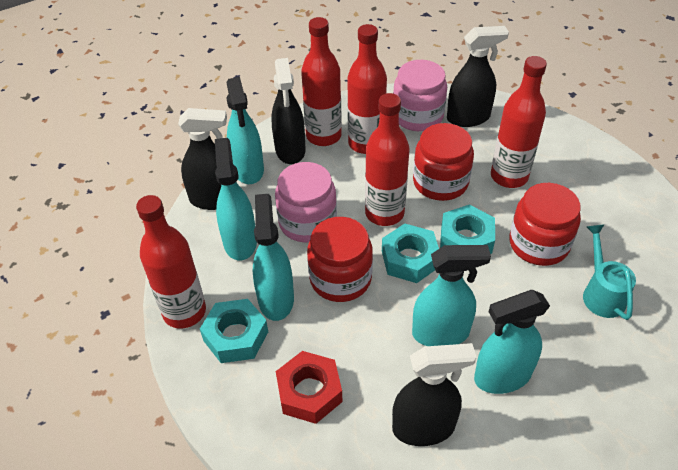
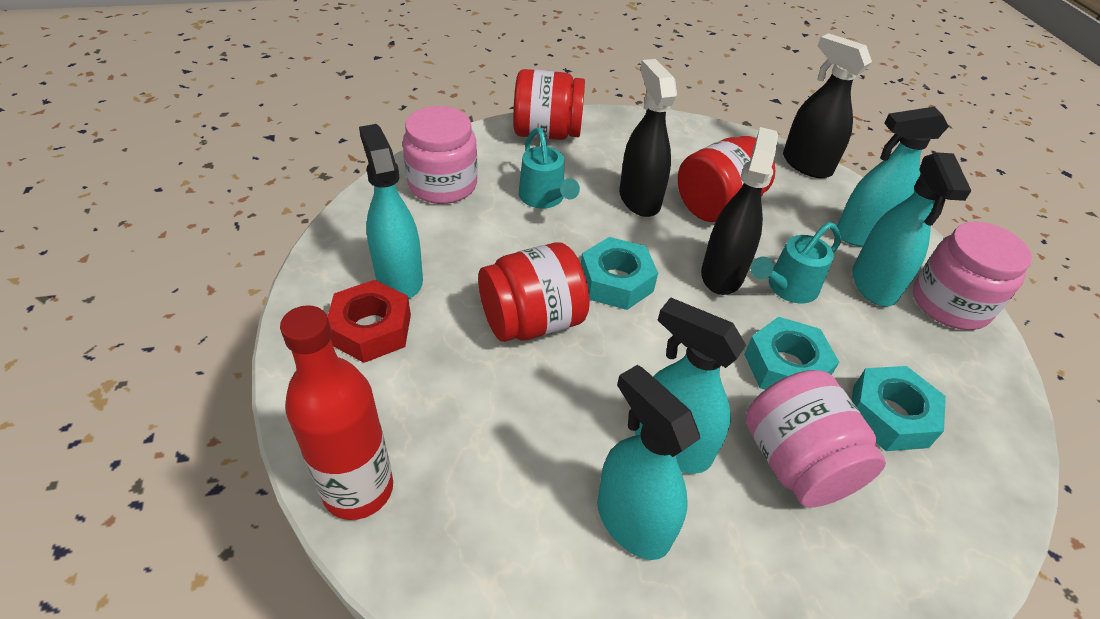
black spray bottle: [178,108,237,210] [271,58,306,164] [392,343,476,446] [447,26,509,127] = 4 -> [619,59,677,217] [701,127,778,295] [783,33,872,178] = 3
pink jar: [275,162,337,243] [393,60,447,131] = 2 -> [403,106,478,204] [745,370,886,507] [913,222,1032,330] = 3
red bottle: [136,195,206,329] [301,17,342,146] [347,24,387,154] [365,93,410,226] [491,56,547,188] = 5 -> [280,305,393,520] = 1
turquoise watering can: [583,225,636,320] = 1 -> [519,128,580,208] [751,222,841,304] = 2

